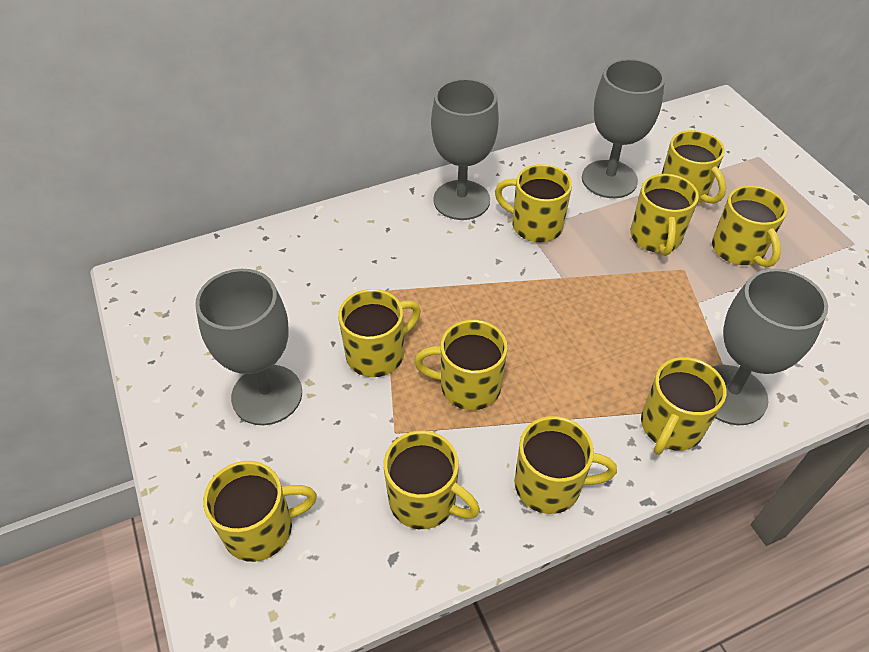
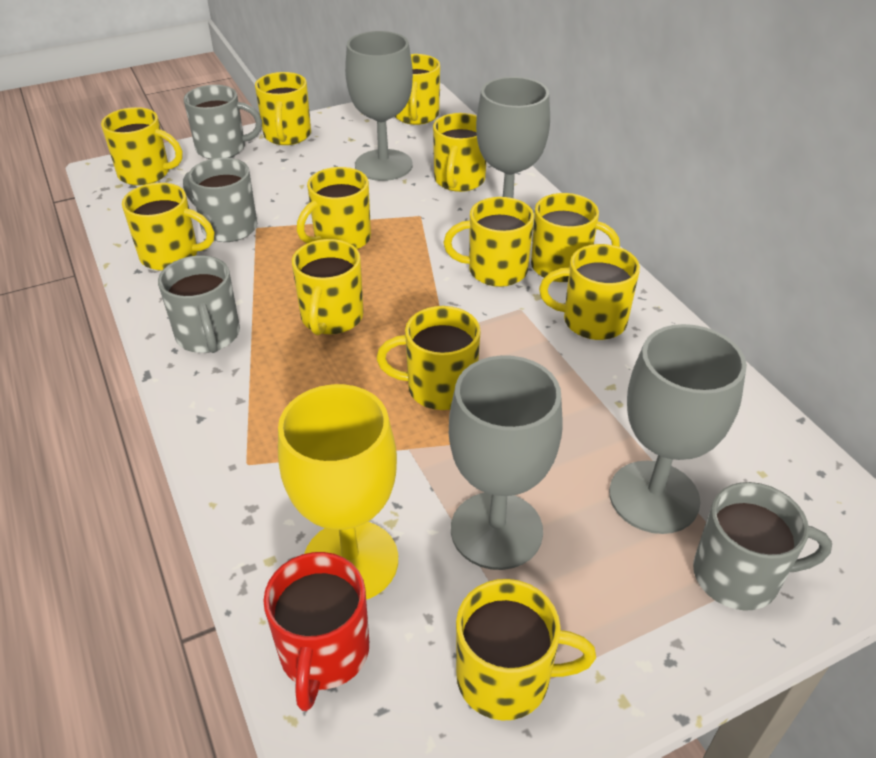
grey mug: none = 0 -> [158,255,240,353] [183,158,257,242] [184,85,262,159] [693,482,832,611] = 4
red mug: none = 0 -> [264,552,369,711] = 1
yellow goblet: none = 0 -> [278,384,398,600] = 1
yellow mug: [203,461,317,562] [338,289,421,377] [384,431,480,529] [414,320,508,410] [495,164,572,242] [514,416,617,514] [630,174,699,256] [641,357,726,455] [662,130,726,204] [712,185,787,267] = 10 -> [101,107,182,186] [122,183,214,271] [255,72,311,145] [292,239,364,335] [297,167,371,249] [377,306,481,410] [395,54,440,125] [433,113,486,192] [444,197,534,287] [456,579,596,720] [531,193,620,282] [539,244,640,340] = 12

